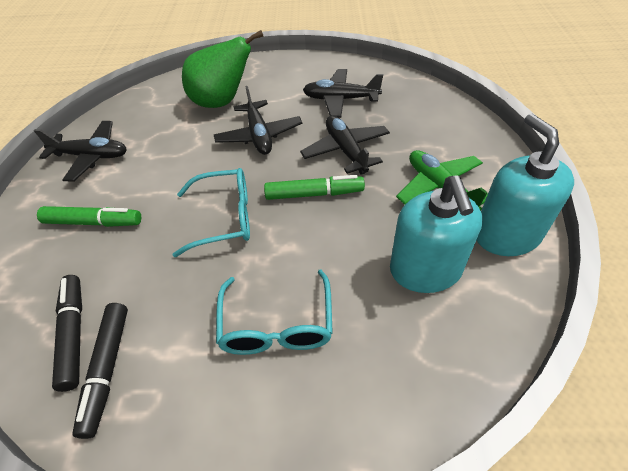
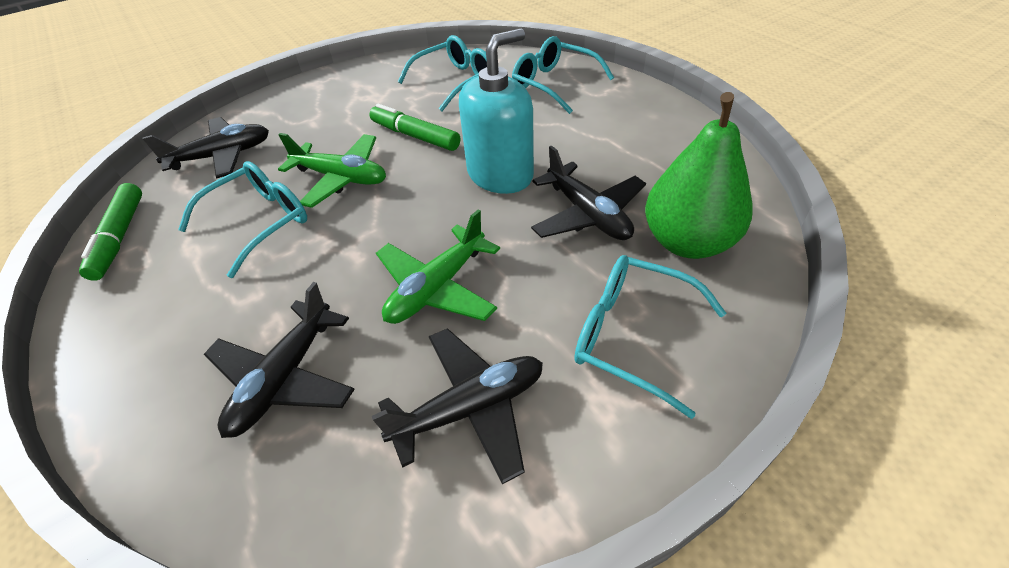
black marker: [52,275,82,392] [72,303,128,439] = 2 -> none = 0
green plane: [396,150,488,210] = 1 -> [278,133,386,208] [376,210,500,324] = 2
turquoise glasses: [173,168,250,257] [216,270,333,355] = 2 -> [178,161,307,278] [398,35,487,111] [512,36,614,114] [574,255,726,419] = 4
turquoise soap dispenser: [390,175,483,293] [477,114,574,256] = 2 -> [459,28,534,194] = 1

